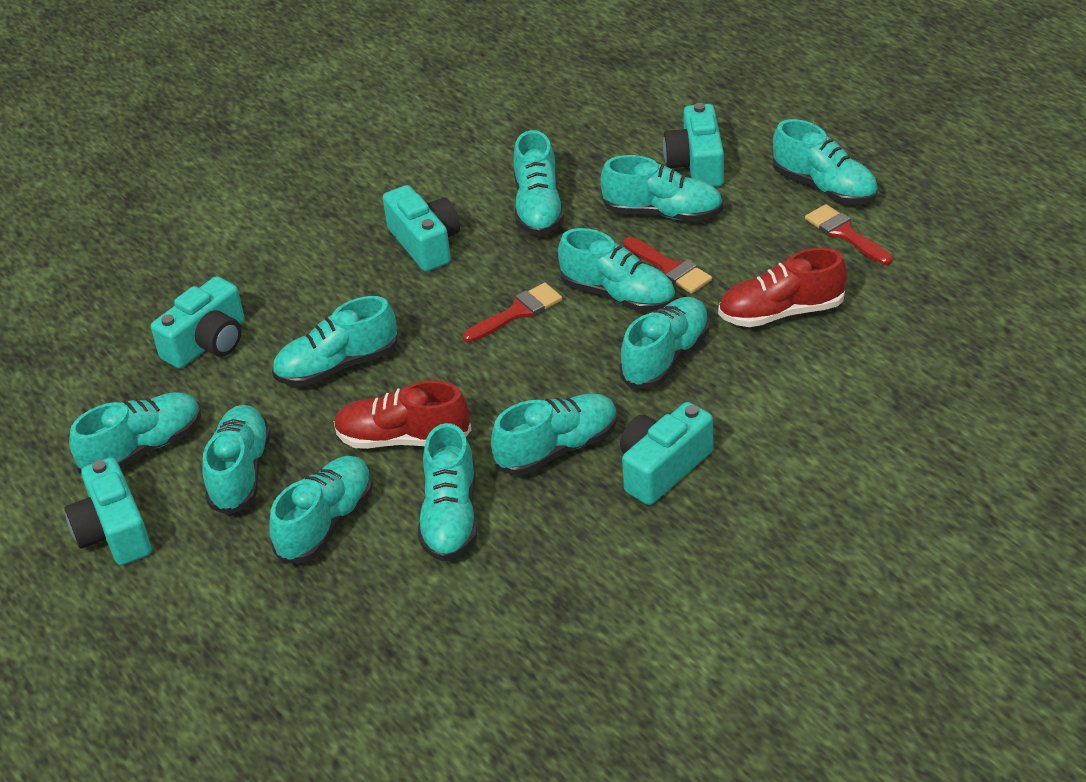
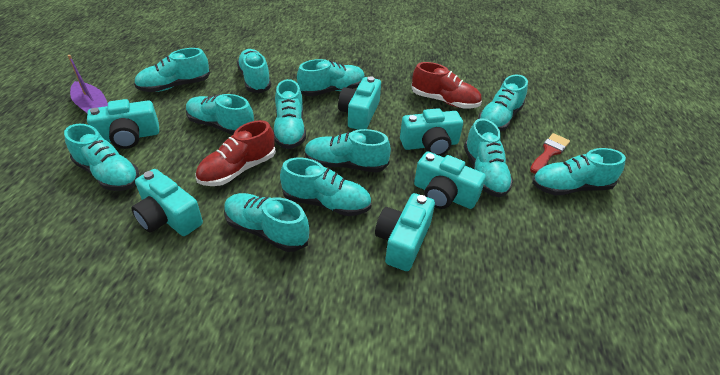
purple boat: none = 0 -> [68,55,108,113] = 1
red brush: [463,283,562,342] [623,237,712,294] [805,204,893,265] = 3 -> [530,133,570,173] = 1
turquoise camera: [64,457,152,565] [151,276,244,369] [383,185,460,272] [620,402,713,505] [663,103,724,187] = 5 -> [87,99,159,149] [131,169,203,236] [338,76,381,130] [375,193,435,271] [400,108,463,156] [414,151,486,209] = 6
turquoise shoe: [69,392,201,474] [202,405,271,515] [269,456,373,564] [272,296,398,386] [418,423,477,561] [491,393,618,475] [514,130,564,236] [558,228,676,312] [601,155,723,222] [619,297,710,389] [773,119,878,204] = 11 -> [64,124,139,191] [134,48,210,92] [186,94,254,135] [224,193,309,252] [237,49,271,93] [273,79,306,149] [280,158,372,216] [297,59,365,96] [305,129,391,172] [464,118,513,197] [478,75,528,131] [532,148,626,195] = 12

